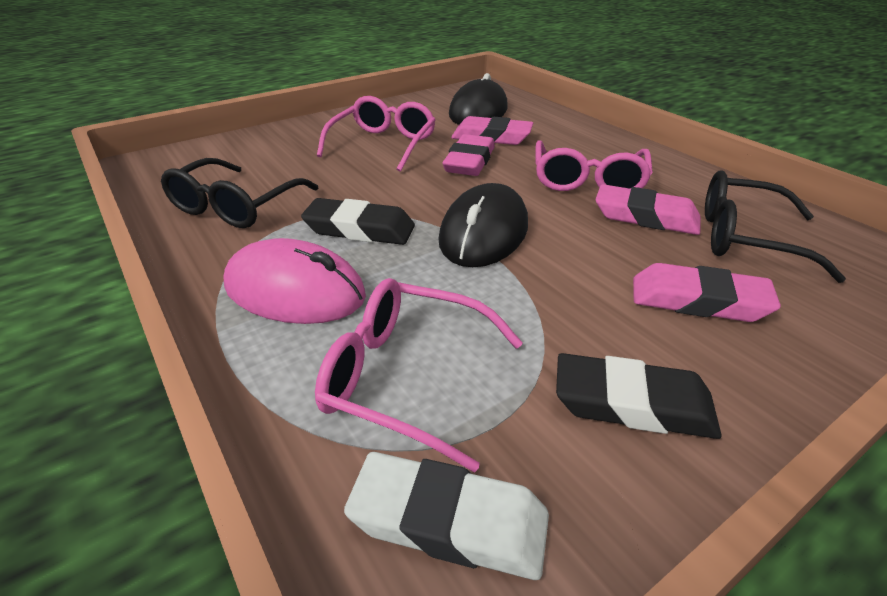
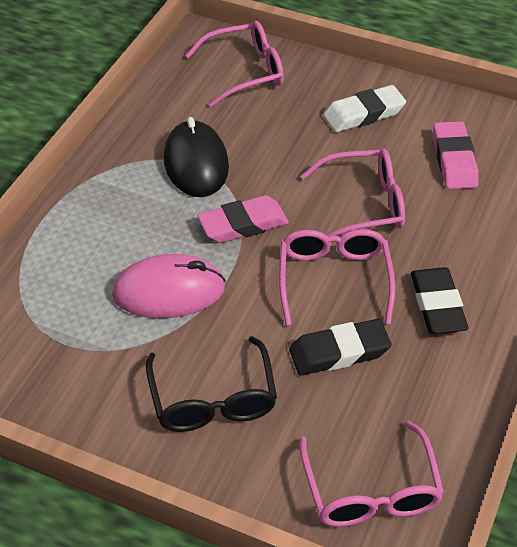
black glasses: [161,158,319,228] [705,171,846,283] = 2 -> [146,336,277,432] = 1
black mouse: [438,183,528,267] [449,73,508,125] = 2 -> [164,117,229,197] = 1
pink eraser: [443,134,495,176] [451,116,533,145] [595,184,701,235] [633,263,781,322] = 4 -> [197,195,289,243] [433,121,479,189] = 2
pink glasses: [315,278,523,472] [317,96,436,172] [536,140,653,191] = 3 -> [185,21,284,107] [279,229,395,325] [299,421,444,527] [301,149,405,237] = 4

